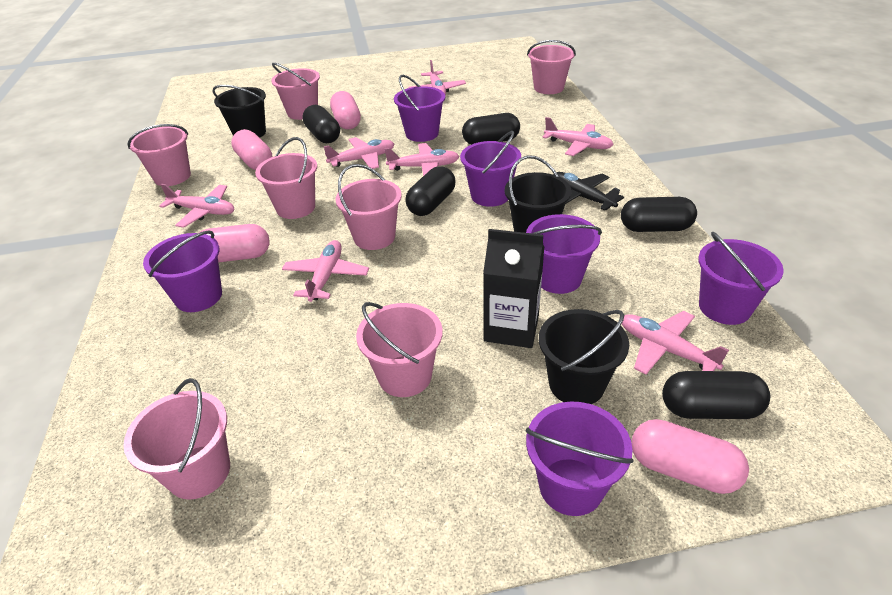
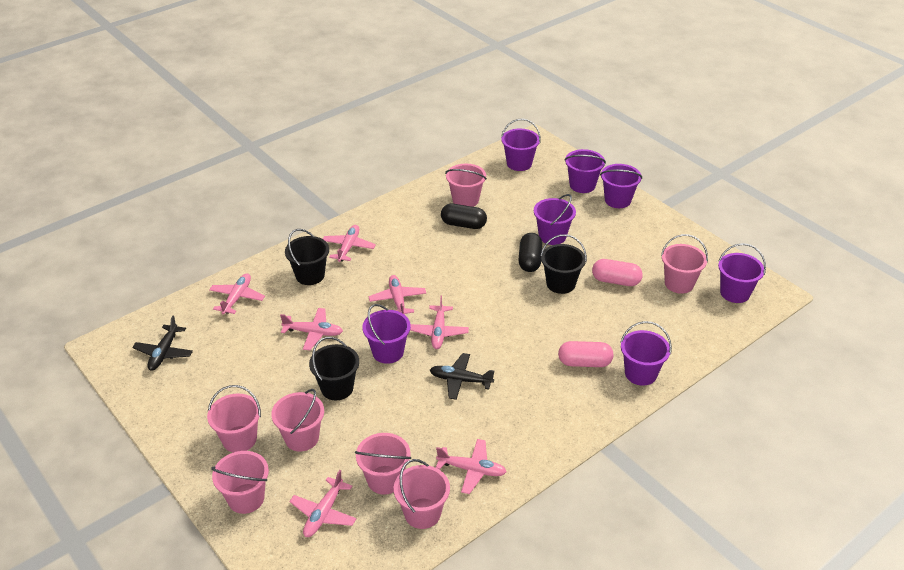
black capsule: [302,105,340,143] [405,166,456,216] [462,113,520,145] [621,197,697,232] [662,371,770,419] = 5 -> [441,204,487,229] [519,233,542,272] = 2
black carton: [483,229,544,348] = 1 -> none = 0
black plane: [556,172,624,210] = 1 -> [132,316,193,371] [430,353,494,400] = 2
pink capsule: [199,224,270,263] [231,129,272,170] [330,91,361,129] [632,419,749,494] = 4 -> [558,341,613,367] [592,259,643,286] = 2
purple bucket: [143,230,222,312] [394,75,445,142] [460,131,521,207] [526,214,602,294] [526,401,634,516] [698,232,784,325] = 6 -> [362,304,411,364] [501,119,541,171] [534,194,576,245] [564,149,606,193] [600,164,642,208] [620,321,672,386] [718,243,766,303] = 7

